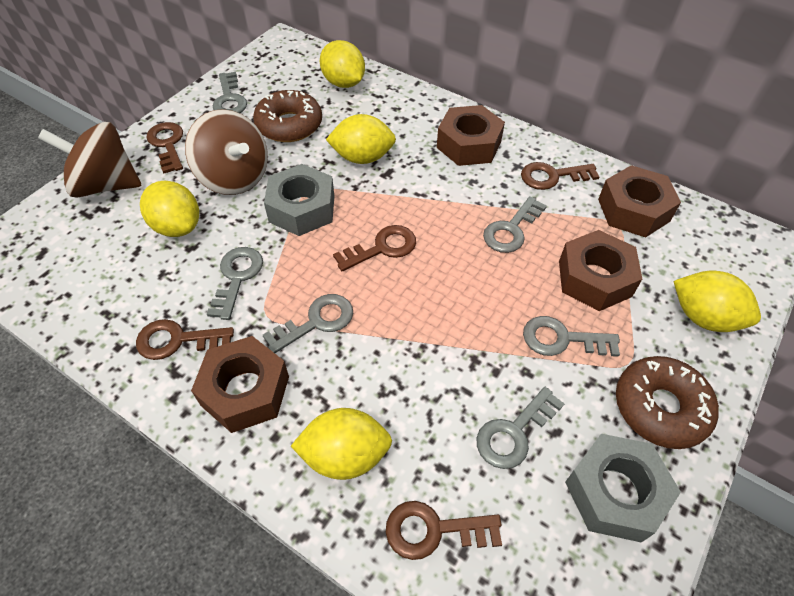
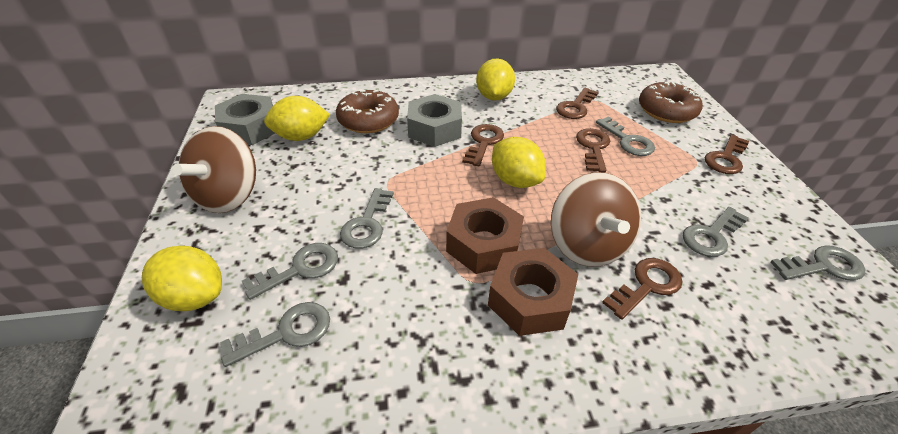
brown nut: [191,336,289,433] [437,105,505,166] [559,230,642,311] [598,165,681,237] = 4 -> [446,197,524,274] [488,248,578,336] = 2
yellow lemon: [140,180,199,237] [291,408,392,480] [320,40,365,88] [326,114,396,164] [674,271,761,332] = 5 -> [142,246,222,311] [264,96,330,141] [476,58,515,100] [492,137,546,188] = 4

